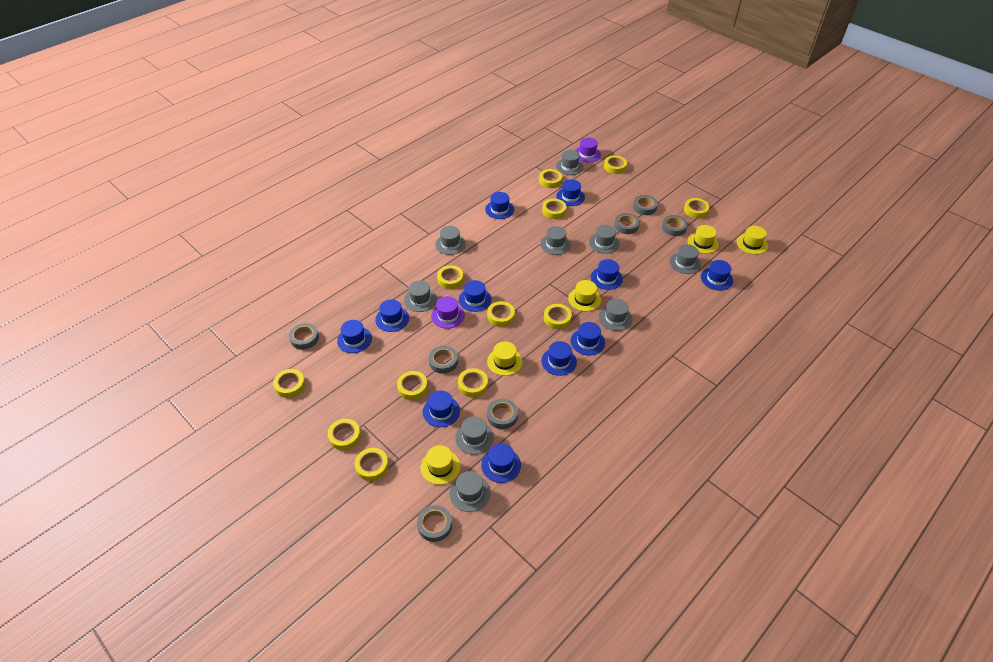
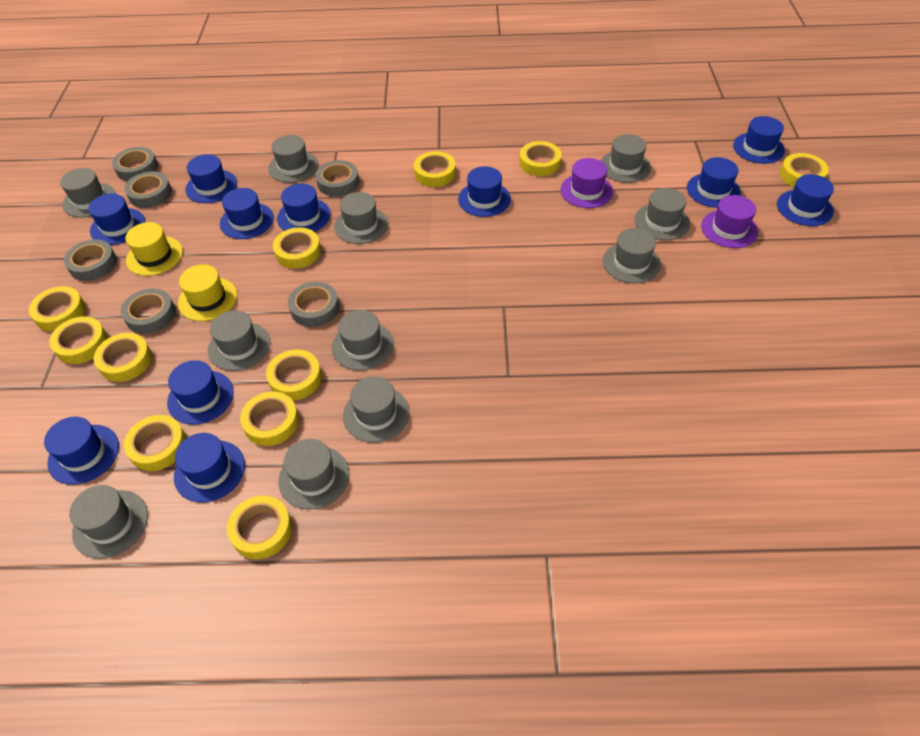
grey hat: [404,280,437,312] [435,226,466,255] [450,471,490,512] [455,416,494,455] [540,226,571,255] [556,150,583,175] [589,225,619,254] [599,299,632,331] [669,244,701,274] = 9 -> [60,168,116,217] [69,485,148,559] [208,310,270,371] [268,135,318,183] [278,439,350,509] [332,310,394,370] [334,192,388,244] [343,377,410,443] [601,134,651,183] [603,228,661,283] [635,188,690,240] = 11
grey tape: [289,323,319,350] [417,505,452,542] [429,346,458,374] [487,399,518,429] [614,213,640,234] [633,195,658,215] [662,215,688,236] = 7 -> [64,239,117,281] [112,147,158,181] [121,288,176,334] [124,171,172,208] [288,282,339,327] [315,160,359,196] = 6
yellow hat: [421,445,461,485] [487,341,523,376] [568,280,601,311] [688,225,719,254] [737,226,768,254] = 5 -> [125,222,183,276] [178,264,237,321] = 2
yellow tape: [273,369,305,398] [328,419,361,450] [355,448,389,481] [397,371,428,400] [437,265,464,289] [458,368,488,397] [487,301,515,327] [539,169,562,188] [542,199,566,219] [544,304,572,329] [604,155,627,174] [684,198,709,218] = 12 -> [29,286,86,332] [49,316,108,364] [94,333,152,382] [124,415,186,471] [227,495,292,559] [240,391,299,446] [266,350,322,400] [273,227,321,269] [414,151,456,187] [519,141,562,176] [780,153,829,187] = 11

